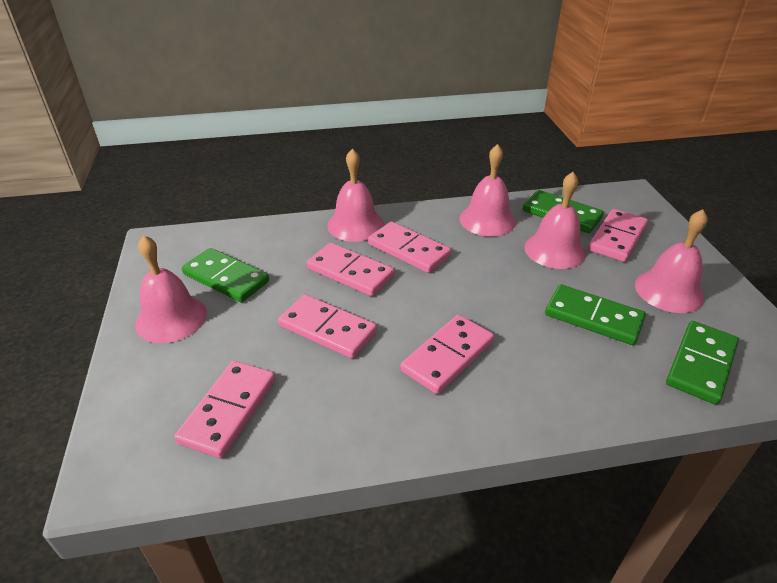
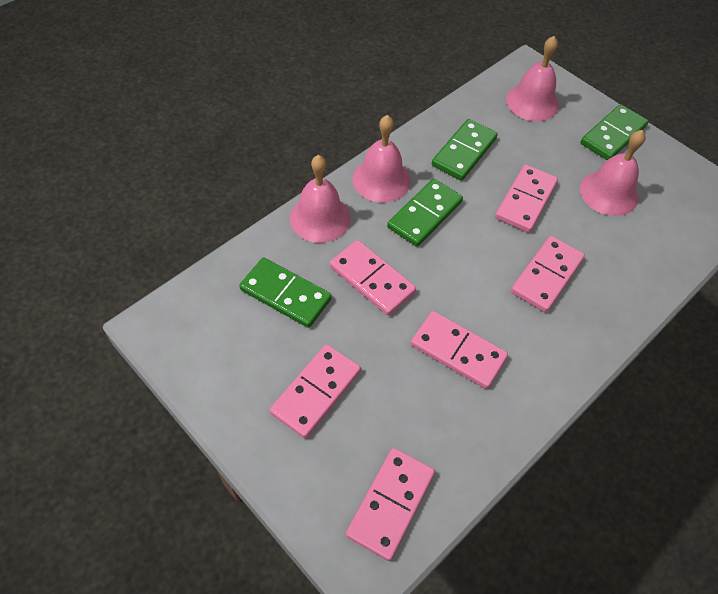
pink bell: [135,235,207,343] [327,149,384,242] [459,144,516,236] [524,172,586,269] [635,209,708,313] = 5 -> [290,155,351,243] [353,115,411,202] [506,36,559,121] [580,130,646,216] = 4

